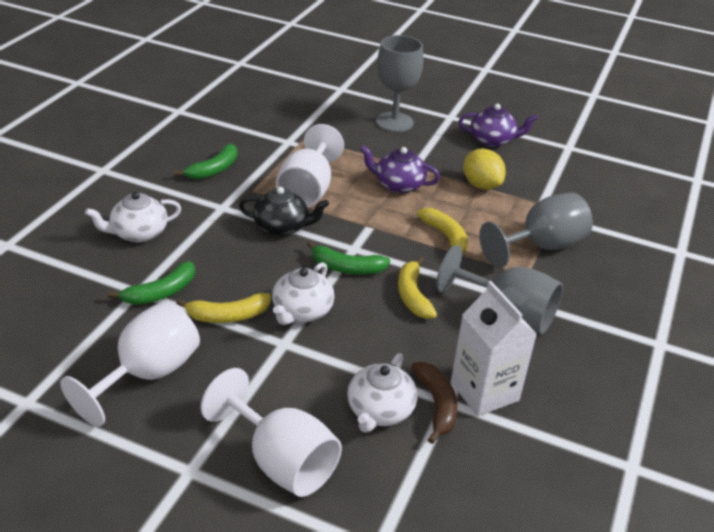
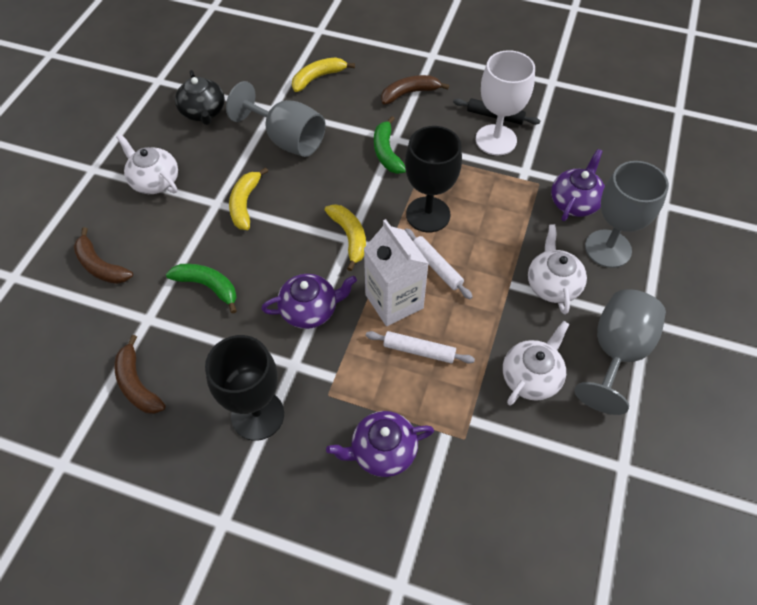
black goblet: none = 0 -> [205,335,284,441] [405,126,462,232] = 2
black rolling pin: none = 0 -> [453,98,540,125] = 1
brown banana: [411,362,457,444] = 1 -> [74,227,133,284] [114,335,166,414] [381,75,449,105] = 3
green banana: [108,261,195,305] [174,144,237,180] [307,241,390,275] = 3 -> [166,264,237,314] [374,116,406,174] = 2
purple teapot: [360,145,440,193] [458,104,538,147] = 2 -> [261,274,357,329] [326,411,434,477] [551,149,605,221] = 3
white goblet: [60,301,200,427] [200,368,342,497] [276,124,344,208] = 3 -> [476,50,535,155] = 1
white rolling pin: none = 0 -> [366,331,475,364] [405,228,472,299] = 2
yellow lemon: [463,149,506,190] = 1 -> none = 0

